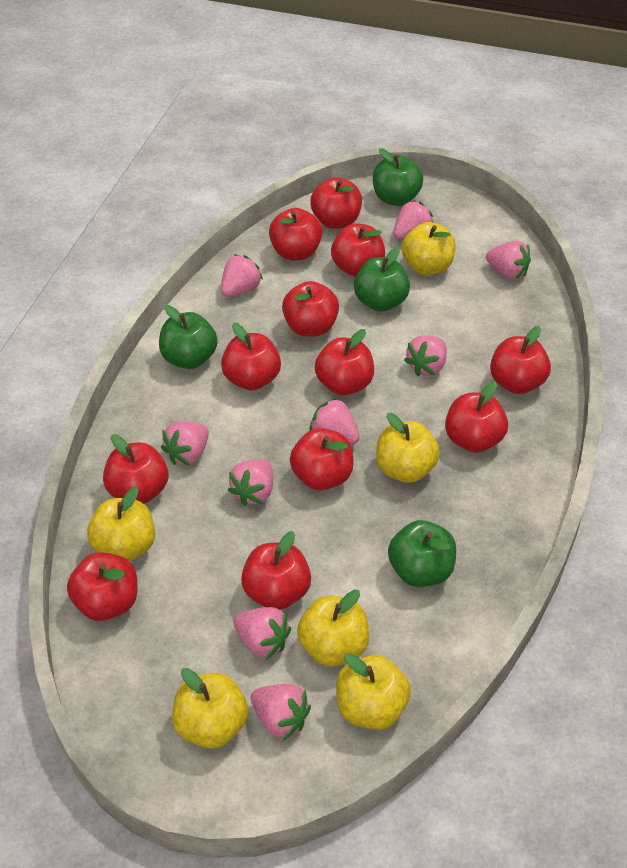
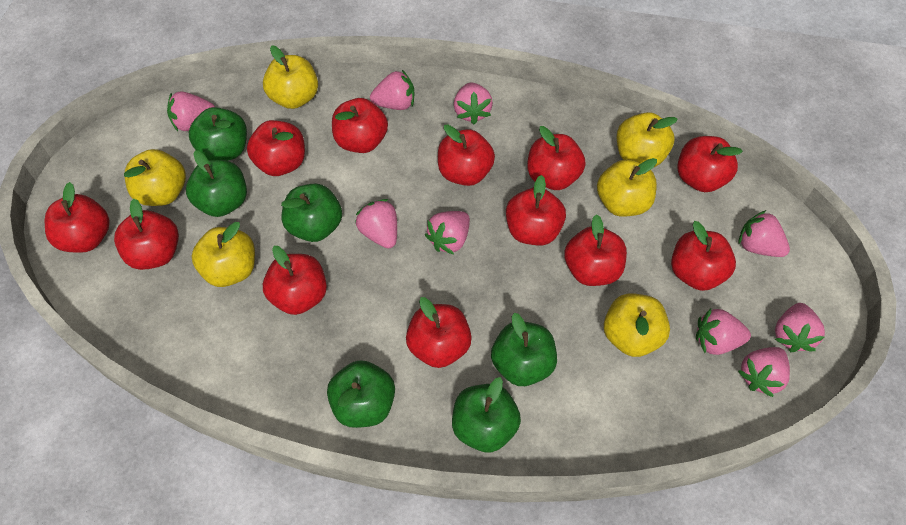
green apple: [159,305,218,369] [354,247,410,312] [373,149,423,206] [388,520,456,587] = 4 -> [186,150,247,217] [189,107,247,161] [281,183,342,242] [327,360,395,428] [452,377,521,453] [491,313,557,386] = 6

